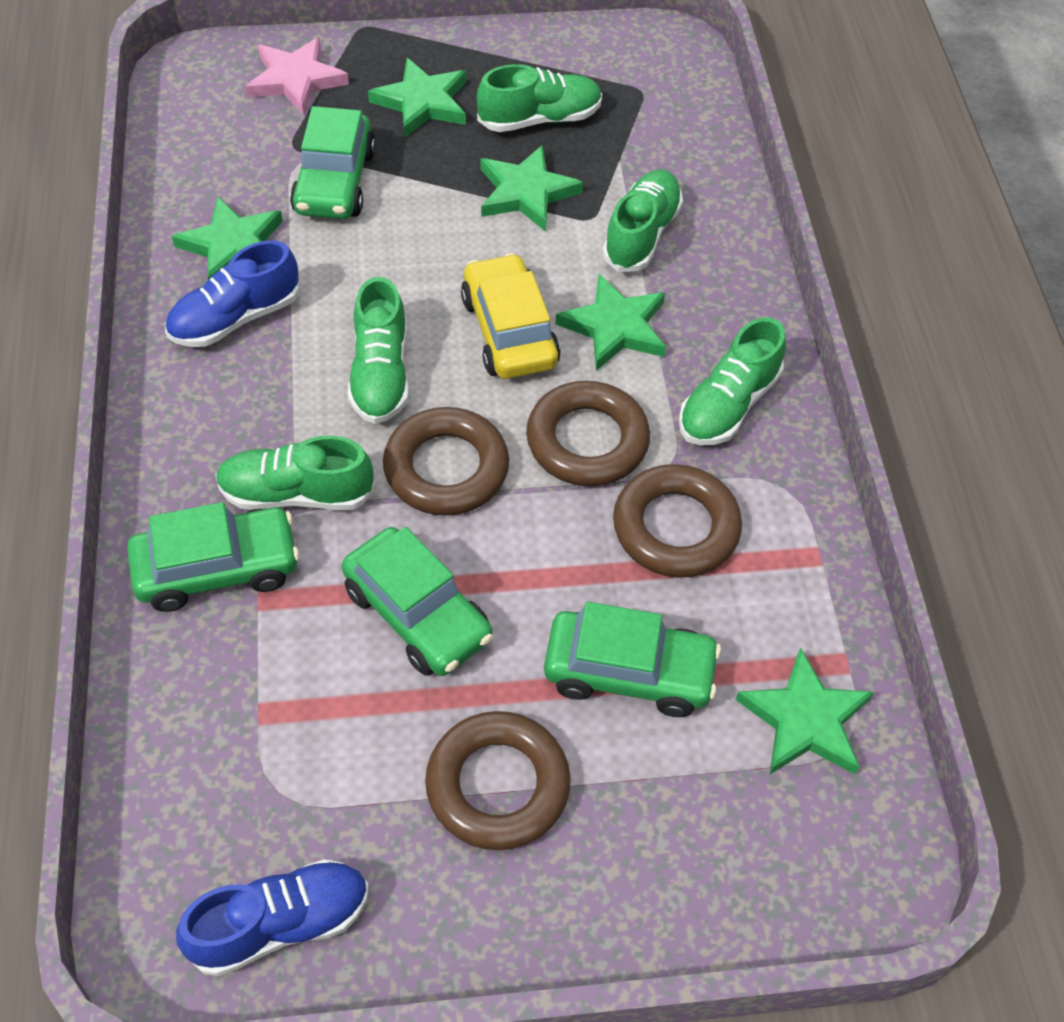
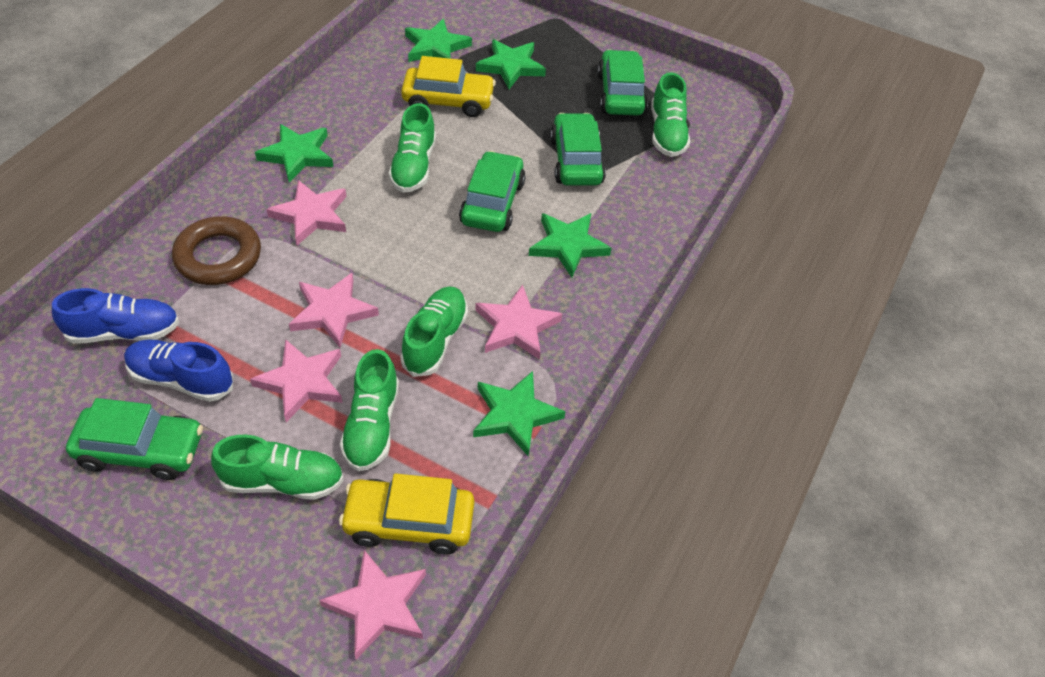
brown ring: [383,407,509,516] [425,711,571,850] [526,381,650,486] [613,464,742,578] = 4 -> [172,216,261,285] = 1
pink star: [245,37,349,116] = 1 -> [250,339,343,422] [266,180,347,245] [289,273,379,347] [319,550,426,659] [475,285,562,360] = 5
yellow car: [461,253,560,379] = 1 -> [339,473,474,554] [401,56,496,117] = 2

